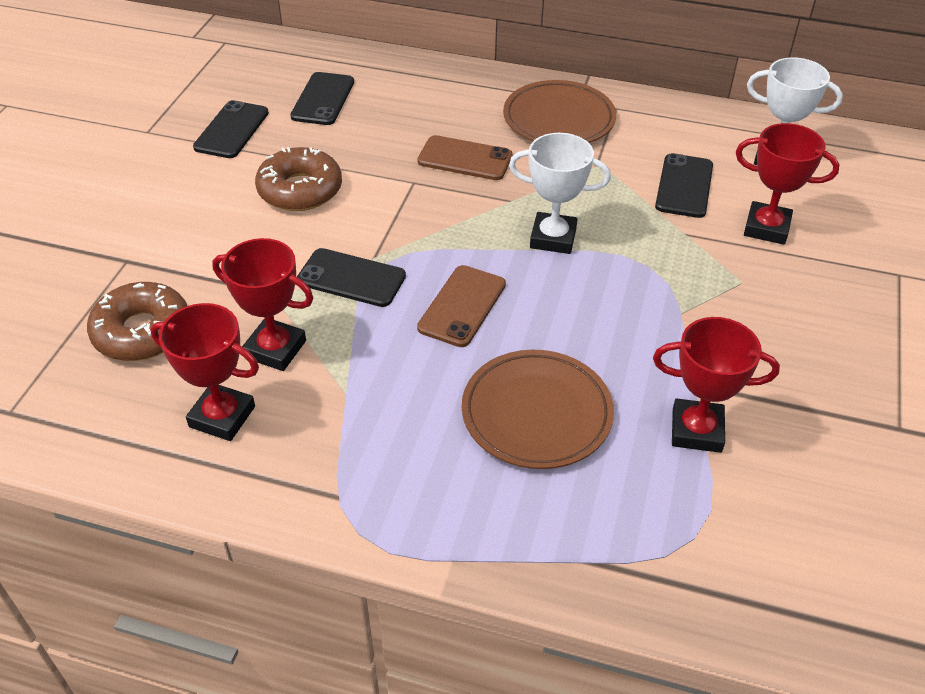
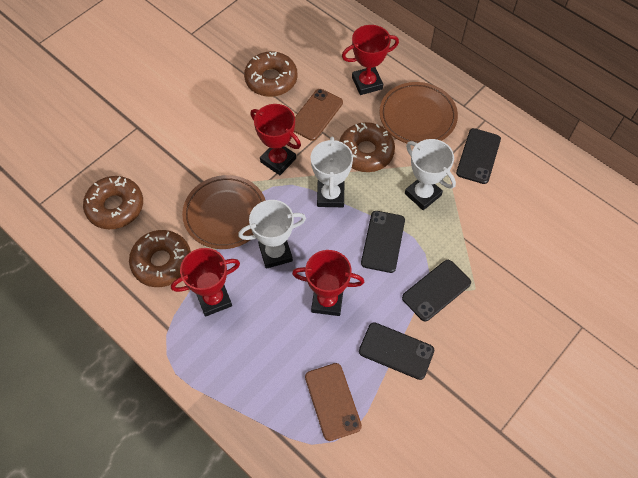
brown donut: [87,282,187,361] [255,147,342,211] = 2 -> [83,176,143,229] [129,230,191,287] [244,51,298,97] [339,122,395,172] = 4
white trophy: [509,133,611,254] [747,57,843,165] = 2 -> [238,200,306,269] [311,136,353,207] [405,139,456,210] = 3

